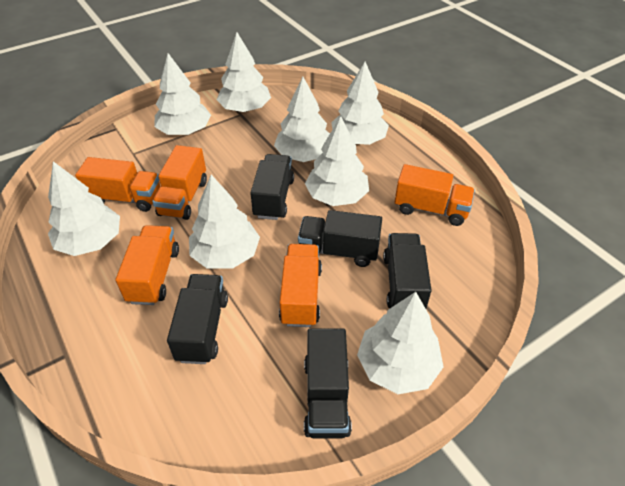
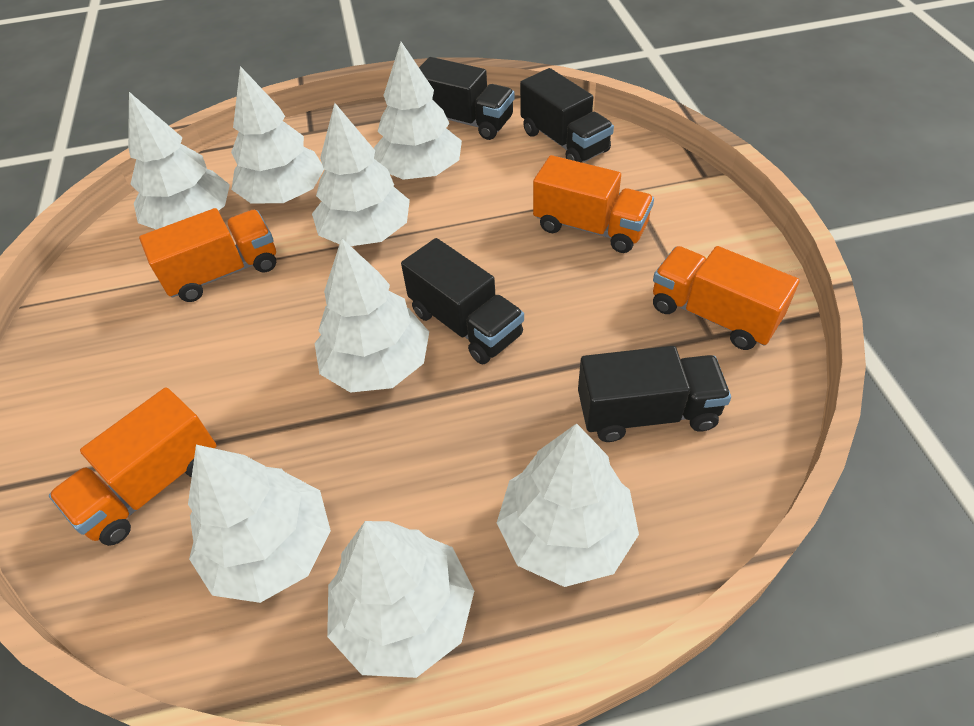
black truck: [167,274,228,364] [250,154,294,220] [298,210,382,267] [304,328,352,439] [383,233,432,309] = 5 -> [401,238,524,364] [419,57,515,140] [520,68,614,163] [578,346,731,442] = 4
orange truck: [75,157,161,212] [115,225,179,305] [152,145,207,220] [279,244,322,327] [395,164,475,226] = 5 -> [49,387,217,546] [139,208,276,302] [533,155,654,253] [653,246,800,350] = 4

